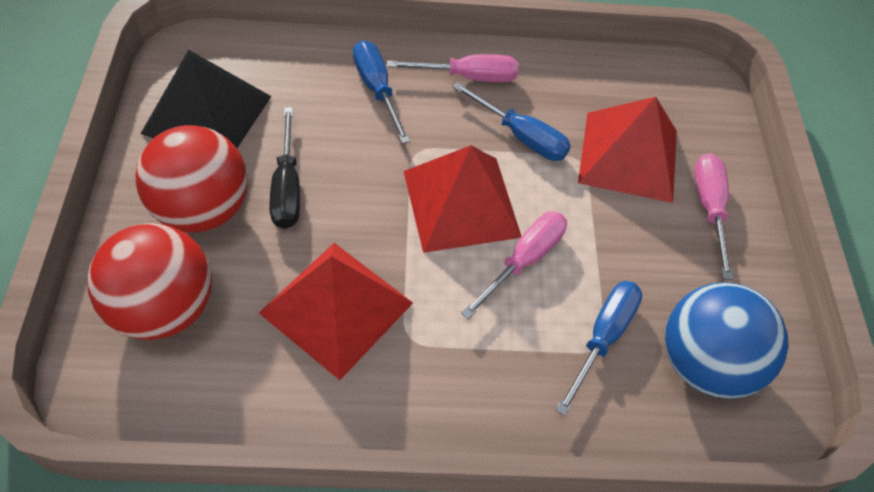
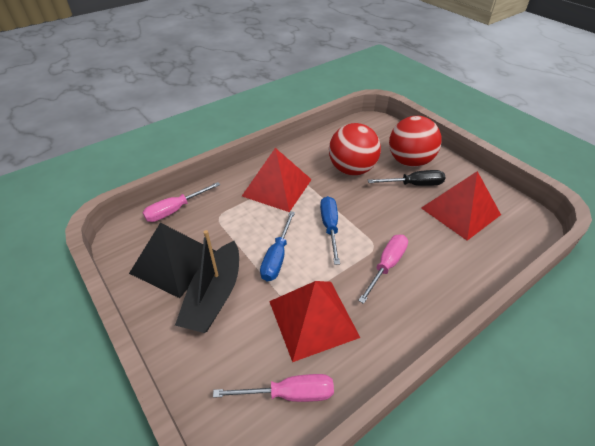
black boat: none = 0 -> [175,230,239,333] = 1
blue ball: [665,282,789,399] = 1 -> none = 0
blue screwdriver: [353,40,411,144] [453,82,571,161] [556,281,642,416] = 3 -> [260,211,295,281] [320,196,340,265] = 2

